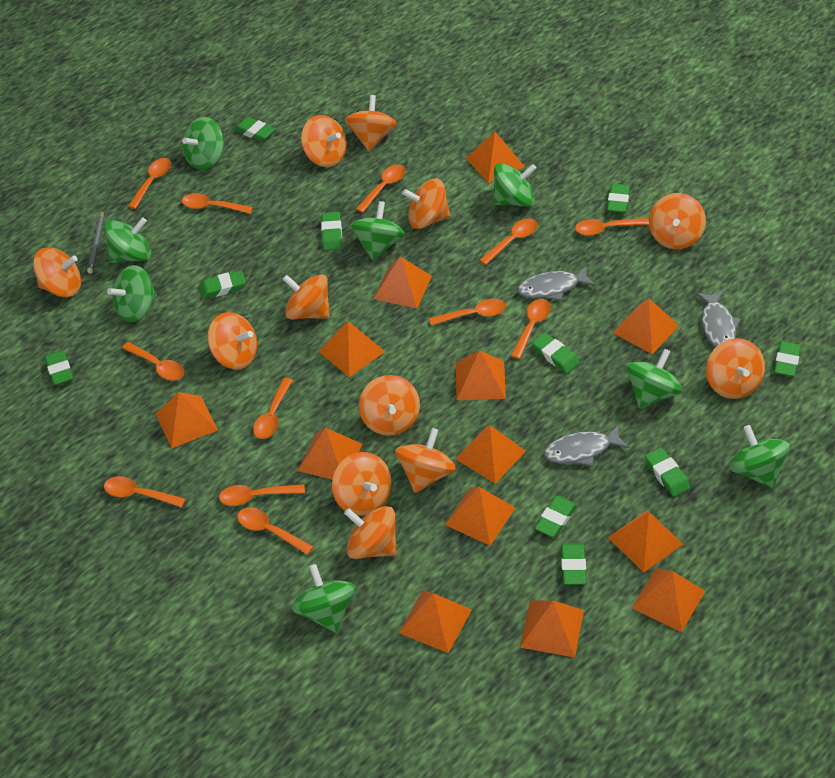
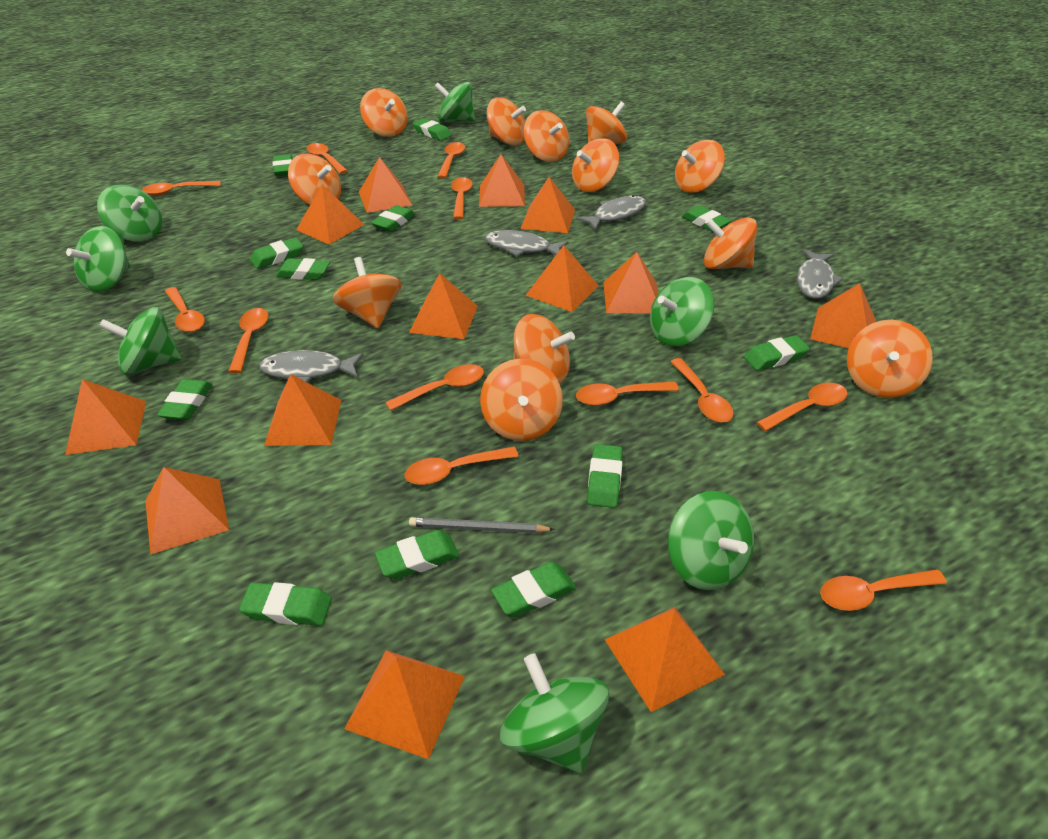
green eraser: [45,350,73,385] [199,270,246,299] [234,117,275,142] [321,212,342,251] [532,333,579,373] [534,496,577,537] [561,543,586,585] [607,184,630,213] [645,448,690,497] [774,341,801,377] = 10 -> [157,379,212,420] [239,582,332,626] [250,237,303,269] [273,154,292,177] [276,258,330,280] [371,205,415,232] [375,530,459,579] [413,118,452,141] [491,562,576,617] [587,444,623,508] [682,206,732,232] [744,335,810,371] = 12
green spinning top: [104,217,151,263] [107,265,157,322] [182,117,224,170] [292,564,356,633] [350,201,405,260] [492,163,537,207] [626,349,682,409] [729,425,790,488] = 8 -> [66,226,130,292] [97,185,162,242] [99,307,182,375] [434,82,475,122] [500,653,609,773] [650,277,714,346] [668,491,754,590] = 7
grey fish: [517,265,596,301] [544,424,629,466] [696,290,741,348] = 3 -> [259,350,364,382] [485,230,569,257] [576,195,646,230] [797,249,843,299] = 4

